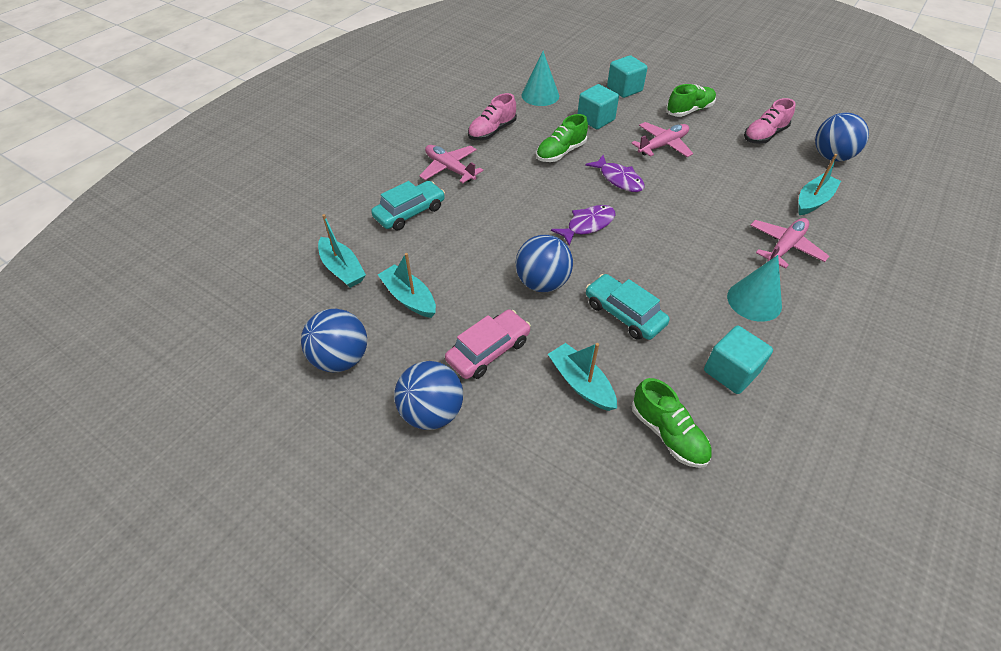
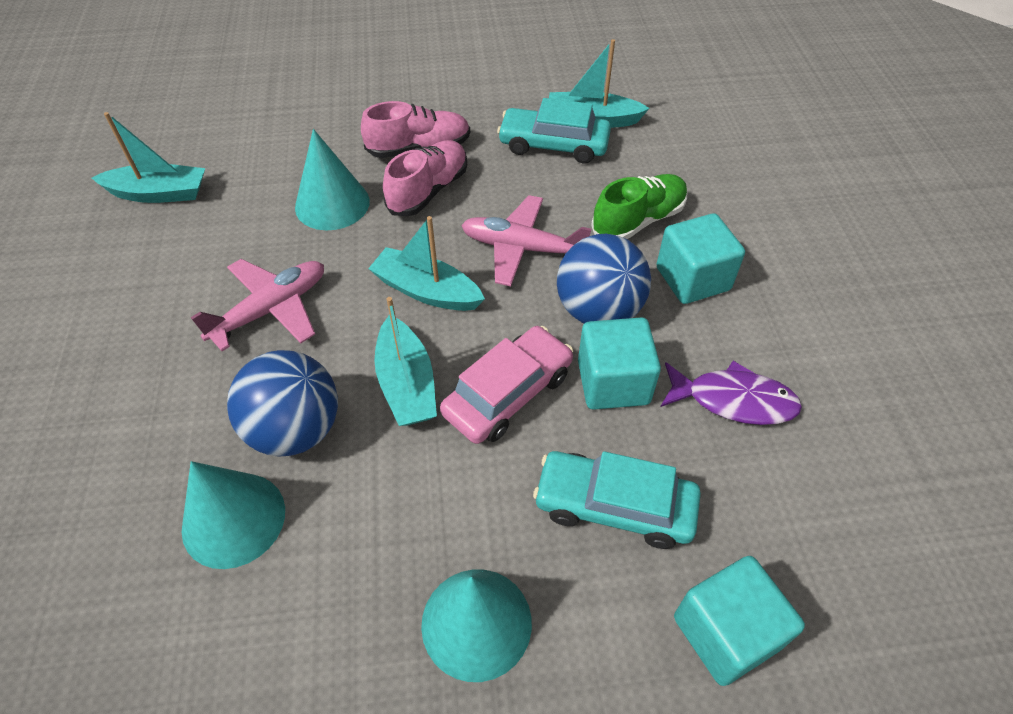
blue ball: [301,308,367,372] [394,361,463,430] [516,235,573,292] [815,112,869,162] = 4 -> [227,350,338,457] [557,234,651,324] = 2
green shoe: [536,114,588,162] [632,378,712,468] [666,84,716,117] = 3 -> [591,174,688,239] = 1
pink plane: [419,145,483,183] [631,122,693,157] [750,218,829,268] = 3 -> [190,259,324,351] [461,195,592,286] = 2
purple fish: [551,205,615,246] [585,155,645,192] = 2 -> [661,361,802,425] = 1
turquoise cone: [522,51,559,106] [727,255,782,322] = 2 -> [182,461,285,569] [295,129,370,230] [421,570,532,682] = 3

